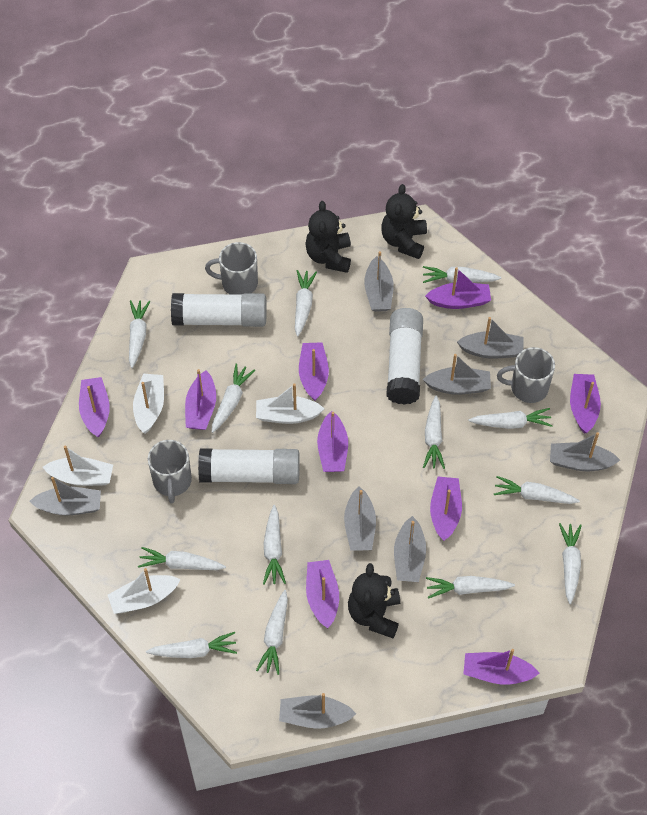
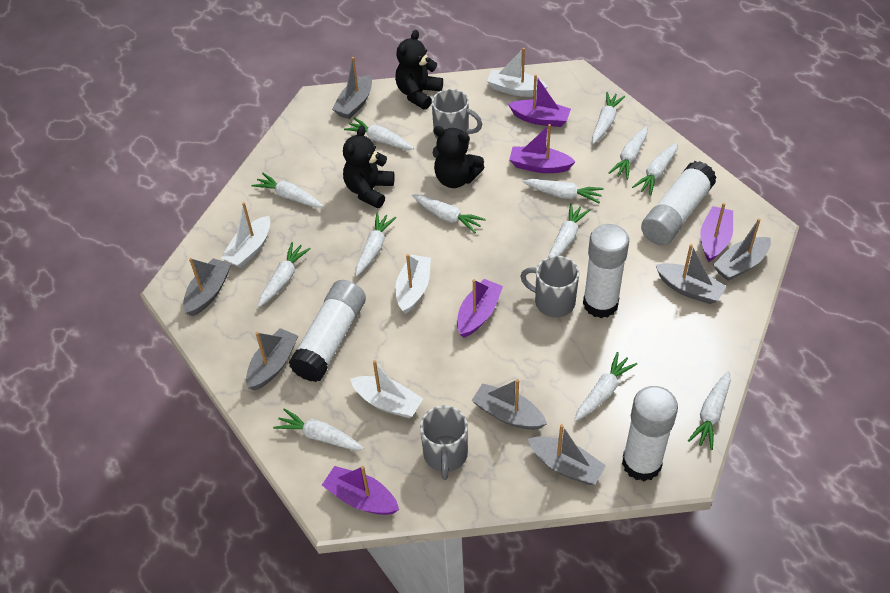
grey boat: [30,477,101,516] [279,693,356,729] [344,487,376,551] [364,251,394,312] [394,516,426,582] [423,354,491,395] [457,317,524,359] [550,432,620,471] = 8 -> [183,258,231,316] [246,328,298,391] [332,57,372,119] [471,379,547,430] [528,424,606,485] [656,244,727,304] [713,218,771,281] = 7
purple boat: [79,377,110,438] [185,369,216,430] [299,342,329,401] [306,560,339,628] [317,411,348,472] [425,267,491,309] [430,477,462,541] [463,649,539,685] [570,374,601,434] = 9 -> [322,466,399,515] [457,279,503,338] [508,75,571,127] [509,124,576,173] [700,203,733,262] = 5
white glue stick: [171,293,267,327] [198,448,300,484] [386,308,423,405] = 3 -> [289,280,366,382] [583,224,629,318] [622,386,678,481] [641,161,717,245] = 4

